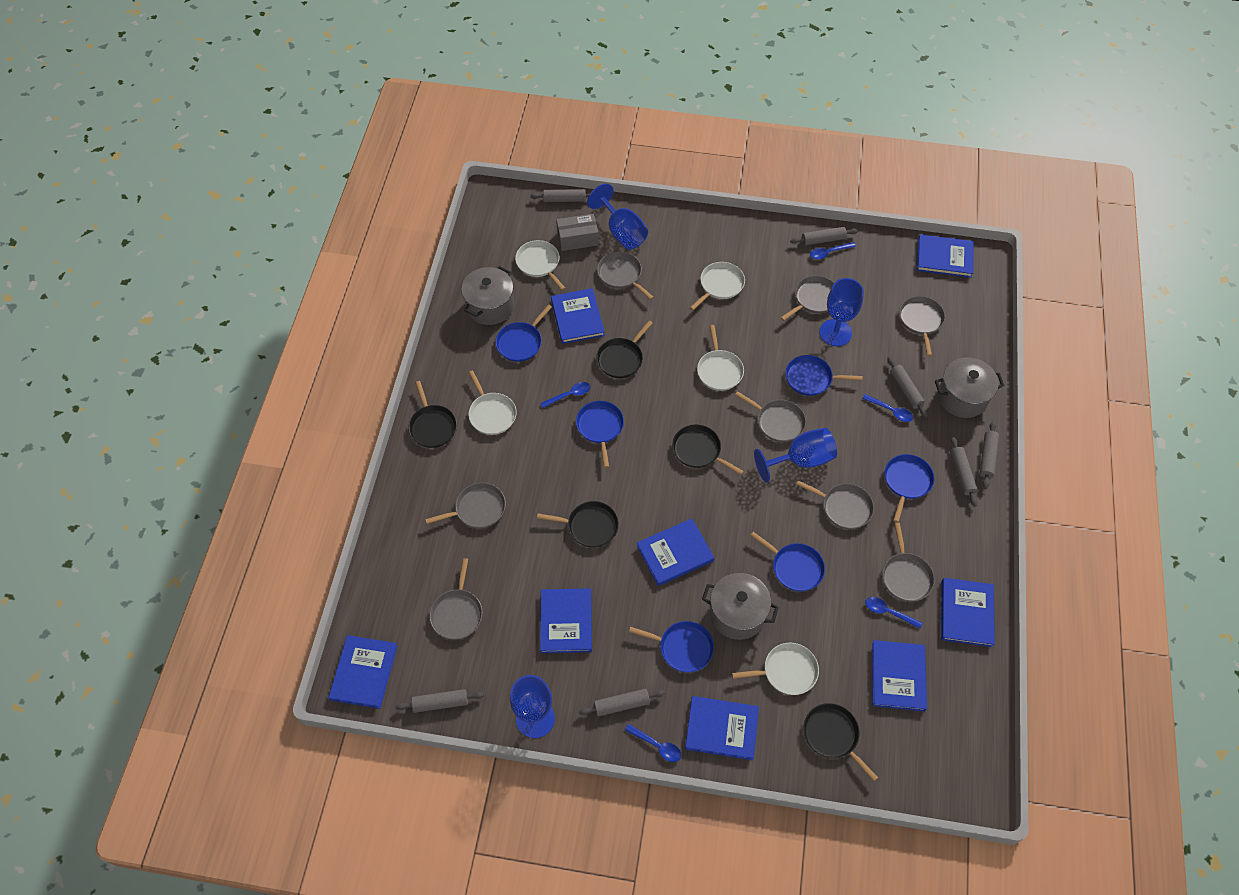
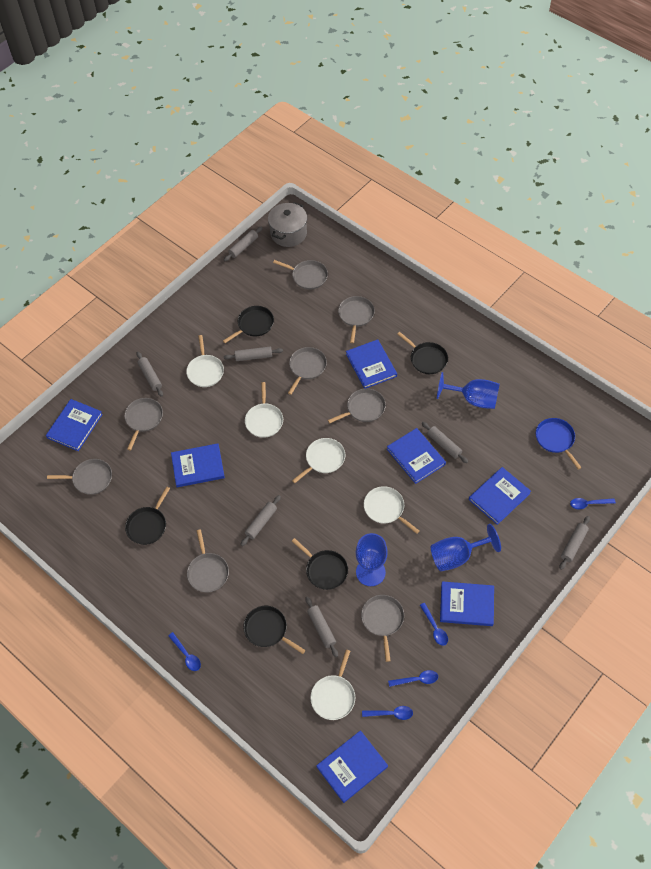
blue book: [328,635,397,709] [540,588,592,653] [551,288,605,344] [637,518,714,586] [685,696,759,760] [872,640,927,711] [917,234,974,278] [941,578,995,647] = 8 -> [46,399,103,451] [171,443,225,487] [316,730,388,803] [346,339,397,389] [387,428,446,484] [440,581,494,626] [469,467,531,525] = 7
blue goblet: [510,675,555,738] [587,184,648,249] [754,428,837,483] [819,278,864,346] = 4 -> [356,533,388,586] [431,524,501,571] [437,372,500,409] = 3
blue pan: [495,304,552,362] [576,401,624,468] [629,621,714,673] [750,532,825,591] [785,355,863,396] [885,454,934,522] = 6 -> [536,418,582,470] = 1
grey box: [556,214,599,251] = 1 -> none = 0
grey pot: [461,266,514,325] [702,573,779,640] [935,357,1004,418] = 3 -> [268,202,307,247] = 1

